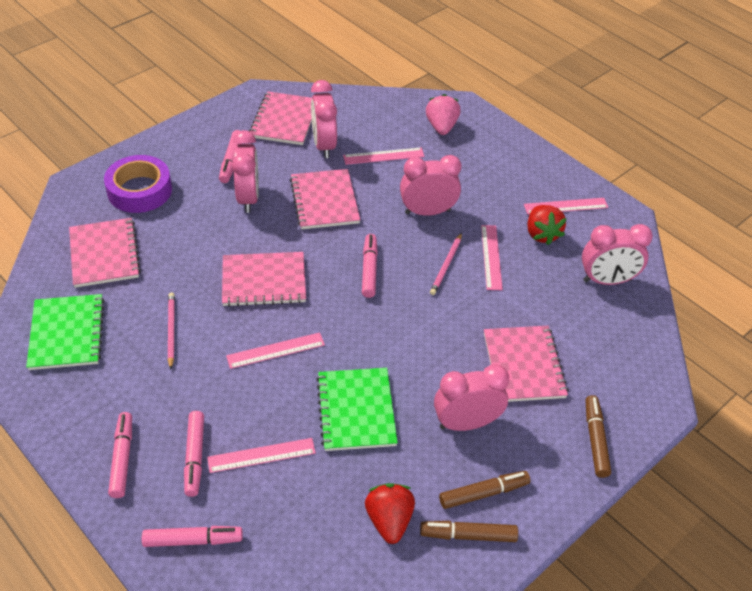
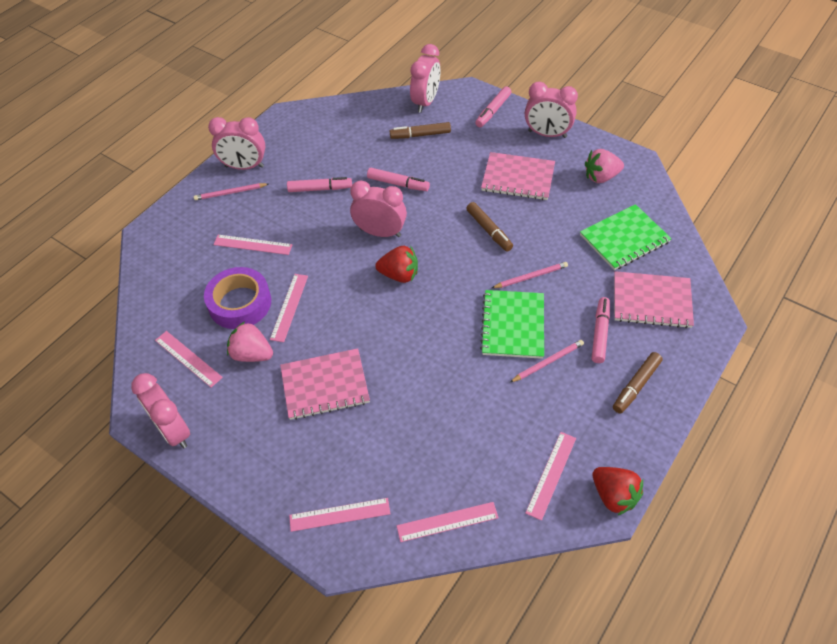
pink marker: [108,412,132,498] [142,526,243,547] [184,411,204,497] [219,130,240,183] [362,234,378,298] = 5 -> [287,177,352,192] [367,168,430,191] [475,86,511,127] [592,297,610,363] = 4
pink notebook: [69,218,141,288] [222,252,306,307] [249,91,312,145] [290,169,360,229] [484,326,568,402] = 5 -> [280,348,370,420] [481,152,555,200] [614,271,694,328] = 3
pink pencil: [168,292,175,369] [430,233,462,295] = 2 -> [194,183,268,200] [492,262,568,288] [510,340,584,382] = 3
pink ruler: [207,438,316,473] [226,332,325,369] [343,147,425,165] [481,225,503,290] [524,198,608,214] = 5 -> [155,331,223,387] [213,235,293,255] [270,274,308,342] [289,498,390,532] [397,502,499,542] [526,432,576,521] = 6
pink strawberry: [426,94,461,135] = 1 -> [227,321,273,362] [585,149,624,183] = 2

